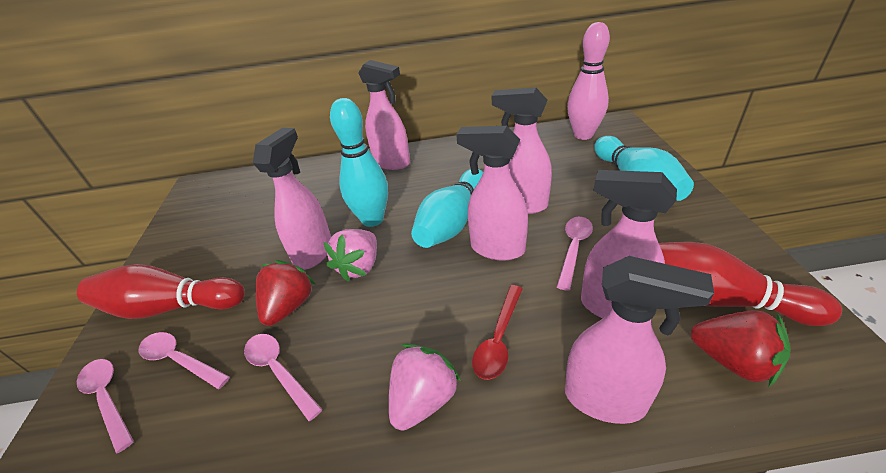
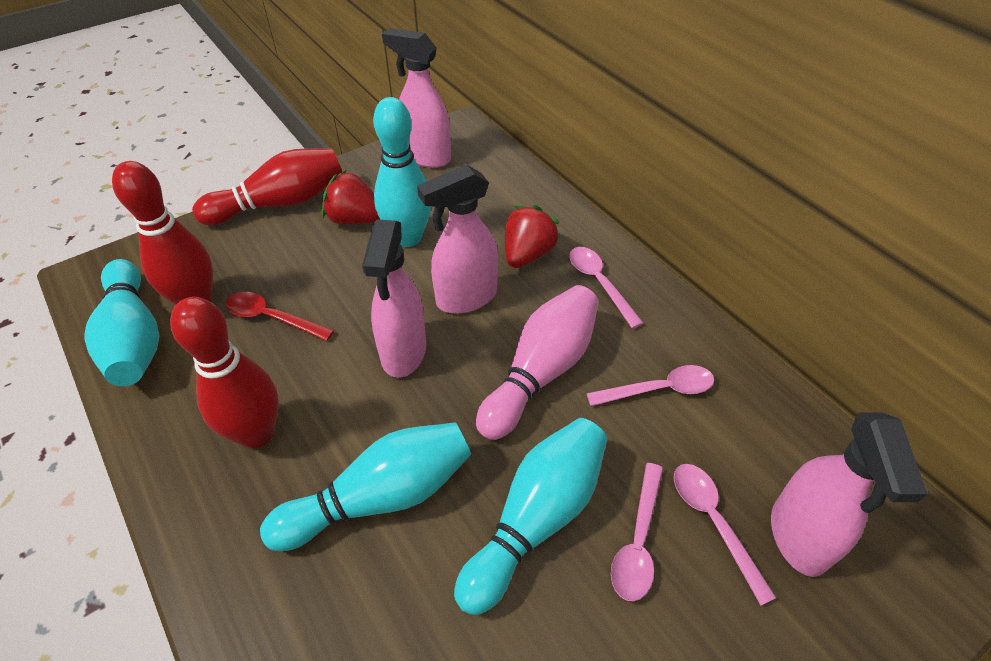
pink spray bottle: [253,128,331,270] [358,60,410,170] [456,126,528,261] [492,87,552,214] [565,256,714,424] [581,170,677,318] = 6 -> [362,219,426,378] [382,28,451,168] [417,165,498,314] [771,412,927,577] = 4
pink strawberry: [323,229,377,282] [389,343,462,431] = 2 -> none = 0
red bowling pin: [77,264,245,319] [659,242,842,326] = 2 -> [112,161,213,305] [170,297,279,449] [192,148,342,225] = 3
turquoise bowling pin: [330,98,388,227] [411,169,483,248] [594,136,694,201] = 3 -> [84,259,159,386] [260,422,471,551] [373,97,431,247] [454,418,607,615] = 4

